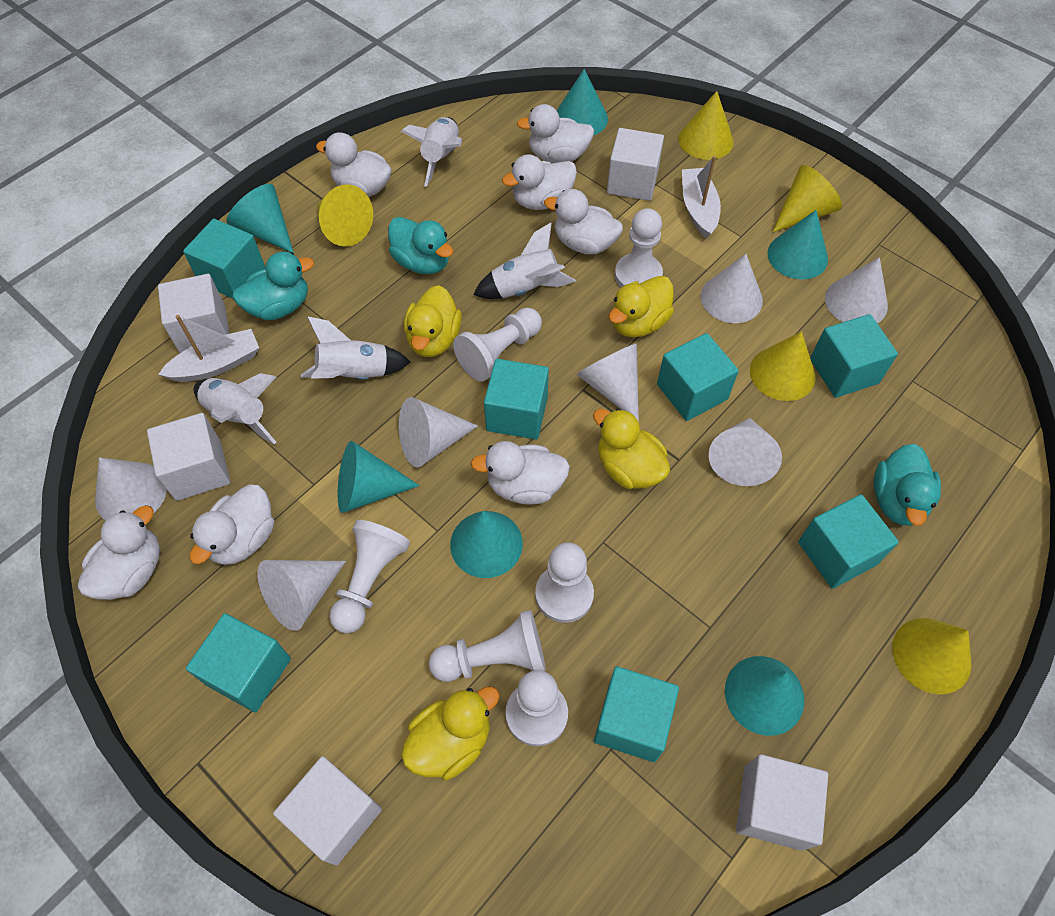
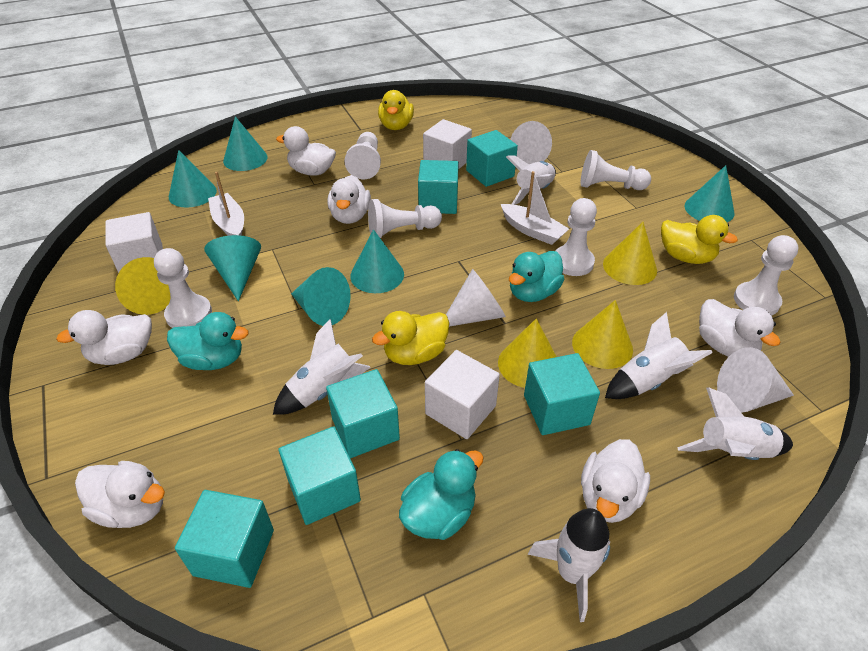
turquoise cube: [183,219,265,299] [186,613,291,713] [484,359,549,439] [594,666,679,762] [657,333,739,421] [798,494,899,589] [810,314,898,398] = 7 -> [175,490,274,588] [279,426,361,525] [326,369,400,458] [418,160,459,214] [466,130,518,187] [524,353,600,435] = 6
white cone: [95,457,167,520] [257,560,346,631] [399,397,478,467] [577,343,639,422] [701,254,763,323] [708,418,782,486] [825,257,888,323] = 7 -> [446,269,506,327] [510,121,552,164] [717,347,794,413] = 3
white cube: [147,413,230,501] [158,274,229,353] [273,756,382,866] [607,128,664,201] [736,754,828,851] = 5 -> [105,212,163,273] [423,119,472,169] [425,350,500,439] = 3
white duck: [78,505,160,600] [190,484,274,565] [316,132,392,197] [470,441,570,505] [502,154,577,210] [516,104,594,163] [544,189,623,254] = 7 -> [56,310,152,365] [75,461,165,528] [276,126,336,176] [327,175,371,224] [581,439,650,523] [699,299,781,357] = 6
white rocket: [194,373,276,444] [301,316,411,380] [401,117,462,187] [473,223,576,299] = 4 -> [273,319,371,415] [506,155,556,205] [528,508,610,622] [605,312,713,399] [677,388,793,460] = 5
yellow cone: [317,184,373,247] [678,91,733,160] [750,332,815,401] [773,165,842,232] [892,618,972,694] = 5 -> [115,257,170,315] [498,318,557,388] [572,300,633,369] [603,222,657,285] = 4
yellow duck: [401,687,499,780] [404,285,462,357] [593,408,670,489] [609,276,674,337] = 4 -> [372,311,449,365] [378,90,414,130] [661,215,738,264] = 3

